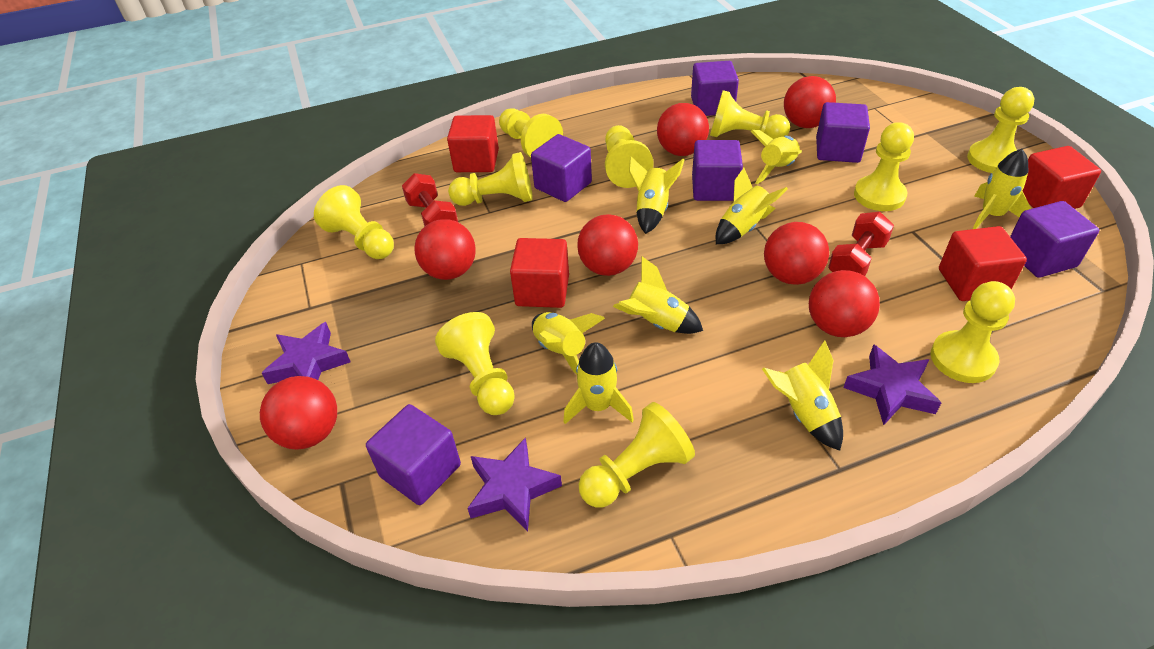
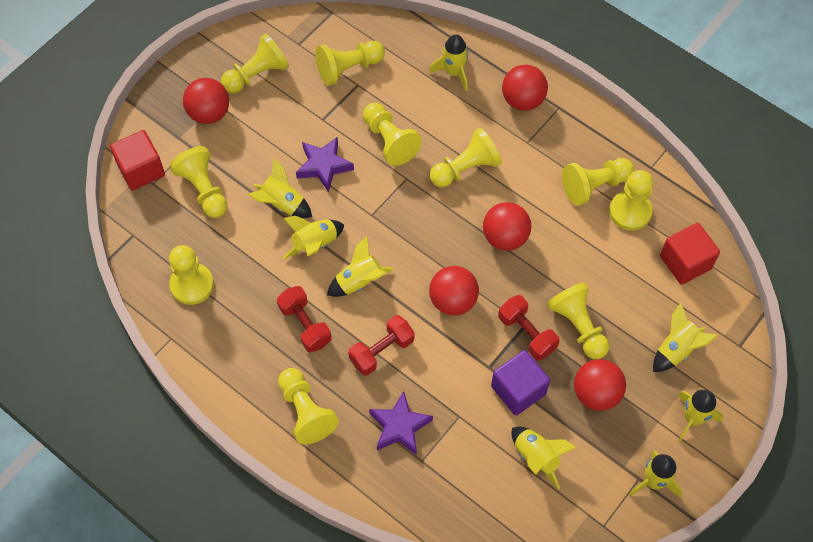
purple cube: [366,404,461,505] [531,134,592,202] [691,61,739,116] [692,140,743,201] [816,102,870,163] [1010,201,1099,278] = 6 -> [491,350,550,416] = 1
purple star: [262,322,351,384] [468,437,562,532] [843,344,941,425] = 3 -> [296,137,354,192] [369,391,433,455] = 2
red ball: [260,376,337,450] [414,219,476,280] [577,214,638,276] [657,103,709,156] [764,222,829,285] [784,76,836,128] [809,270,880,337] = 7 -> [183,78,229,124] [429,266,479,315] [483,202,531,251] [502,65,548,111] [574,359,626,411] = 5
red cube: [447,115,499,172] [510,238,569,308] [939,226,1027,301] [1023,146,1101,209] = 4 -> [110,130,165,191] [660,223,720,285] = 2
red dumbbell: [402,173,458,227] [828,212,894,276] = 2 -> [277,286,332,352] [348,315,415,376] [498,295,559,361] = 3

